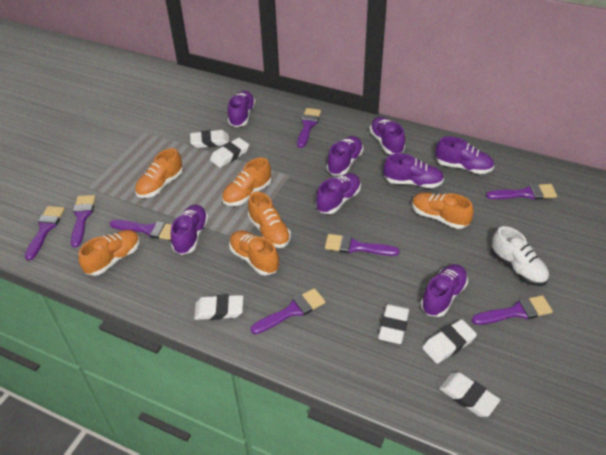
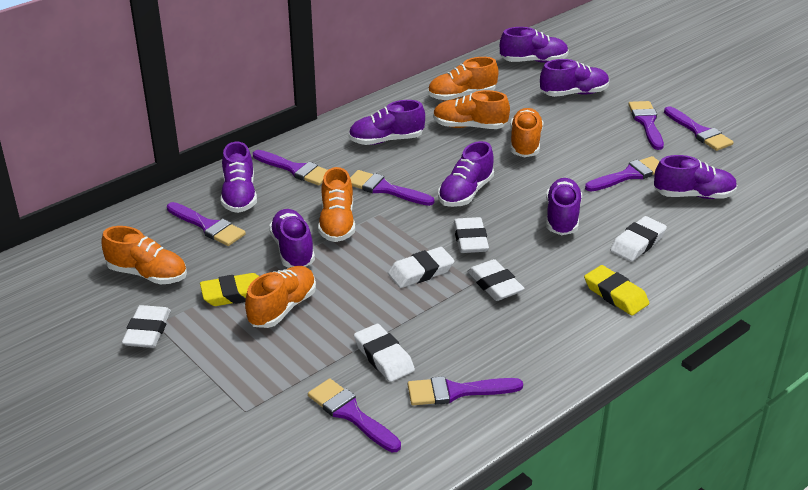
white shoe: [491,226,549,286] = 1 -> none = 0
yellow eraser: none = 0 -> [200,273,259,306] [584,265,649,315] = 2

